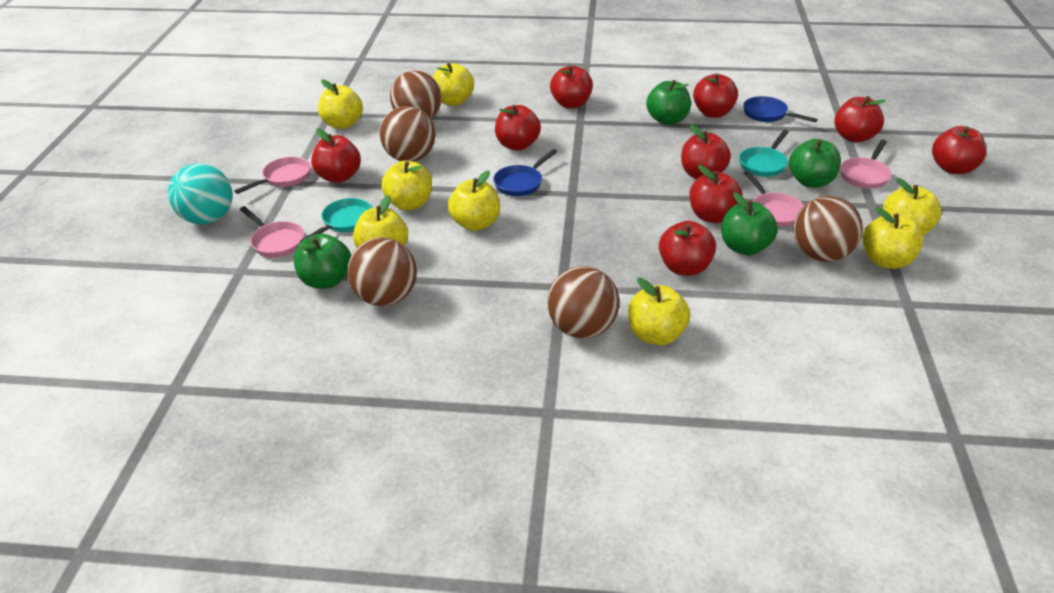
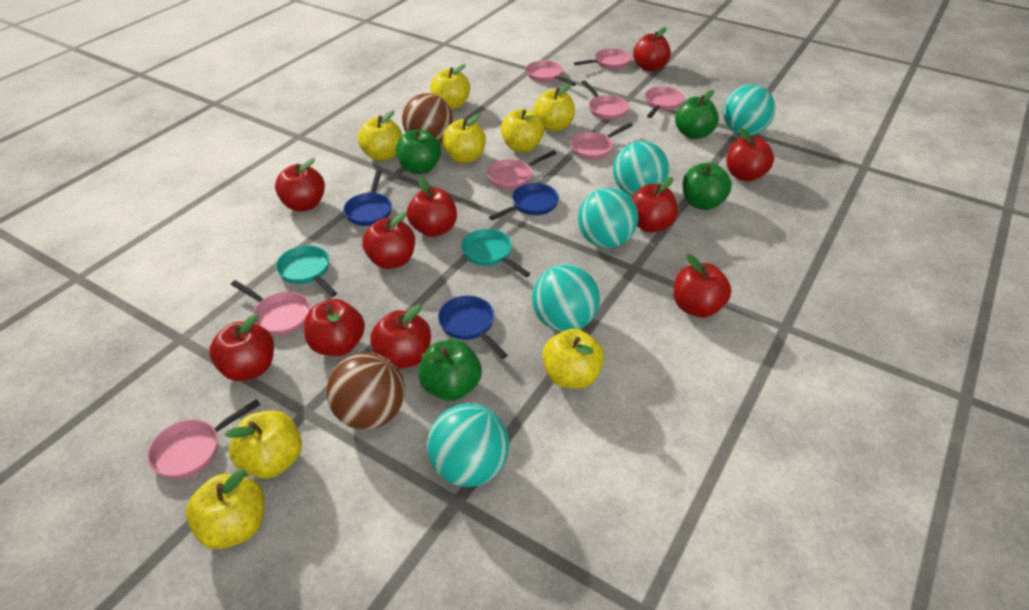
blue pan: [493,149,558,196] [743,96,818,122] = 2 -> [343,169,392,226] [438,296,508,359] [489,183,559,220] = 3
brown ball: [347,237,417,306] [380,106,435,162] [390,71,442,119] [547,266,619,338] [793,196,863,262] = 5 -> [327,352,405,430] [402,93,453,142] = 2
pink pan: [234,157,311,194] [240,206,304,257] [744,171,804,227] [840,140,891,189] = 4 -> [147,399,260,479] [231,280,310,335] [487,150,557,189] [526,60,576,86] [570,123,633,160] [574,48,631,69] [581,80,629,120] [645,87,685,118] = 8
red apple: [311,128,361,183] [495,105,541,151] [550,65,593,108] [659,221,716,276] [681,125,731,179] [689,165,743,223] [693,73,738,118] [834,96,886,143] [932,126,986,174] = 9 -> [209,314,274,381] [275,158,325,212] [304,299,365,356] [362,212,415,269] [371,305,431,369] [407,178,457,237] [632,177,678,233] [633,27,671,72] [674,254,731,318] [726,127,774,182] = 10
turquoise ball: [168,164,233,224] = 1 -> [427,403,509,487] [532,264,600,332] [578,188,638,248] [613,141,669,196] [723,84,775,135] = 5

